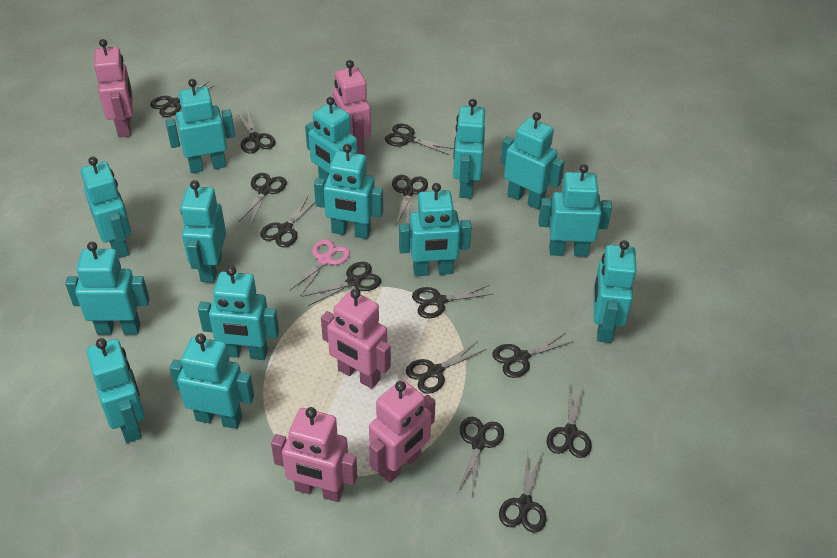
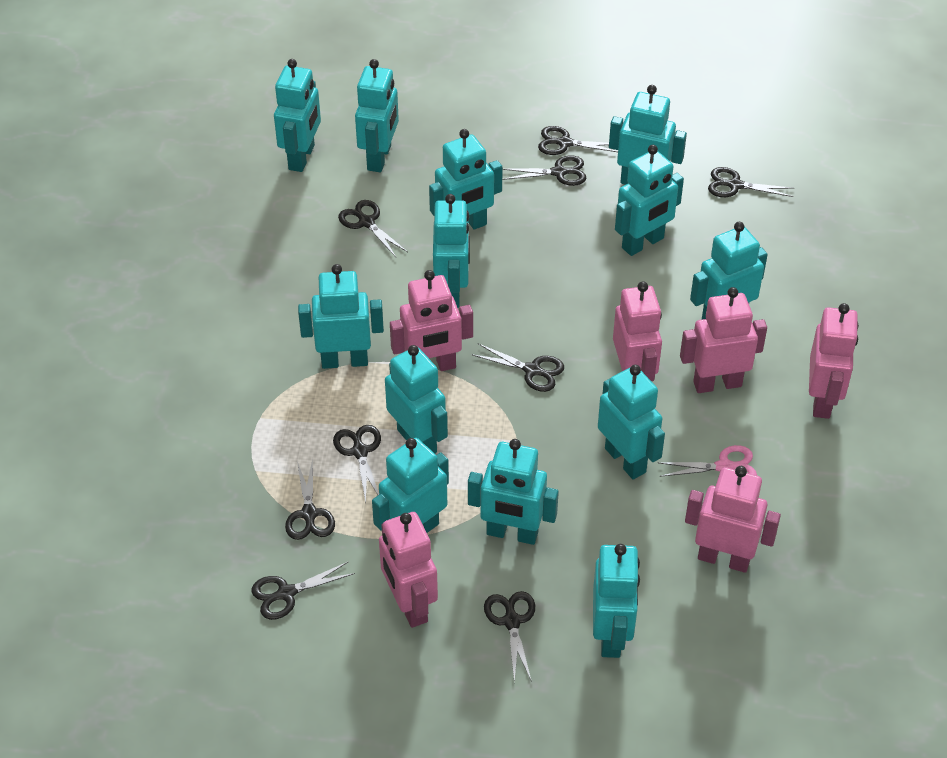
black scissors: [150,81,215,117] [236,109,275,153] [239,173,287,225] [260,196,315,247] [302,262,381,306] [385,123,454,155] [392,175,428,224] [406,341,486,394] [412,285,493,318] [457,417,504,497] [492,332,574,378] [499,451,546,533] [547,385,592,458] = 13 -> [251,561,355,620] [285,458,335,540] [333,425,381,502] [338,200,408,257] [471,343,564,392] [484,591,535,682] [502,156,586,186] [538,126,618,155] [708,167,794,197] = 9
pink robot: [94,39,133,138] [271,407,357,502] [321,289,391,389] [333,60,371,155] [369,380,436,483] = 5 -> [379,512,438,628] [390,270,473,371] [613,281,662,381] [680,287,767,393] [685,466,781,573] [809,303,859,419] = 6
turquoise robot: [65,242,150,335] [80,157,131,258] [87,338,145,443] [165,79,235,173] [170,333,254,429] [180,180,226,283] [198,266,279,360] [305,97,358,180] [314,144,383,239] [399,183,471,276] [453,99,485,198] [500,112,565,210] [538,164,612,257] [593,240,637,343] = 14 -> [274,59,321,172] [298,264,384,369] [355,59,399,172] [372,438,449,533] [385,345,448,454] [429,129,503,230] [433,194,470,308] [468,439,559,545] [593,544,640,658] [598,365,665,479] [609,85,687,185] [615,145,684,256] [690,222,768,319] = 13

